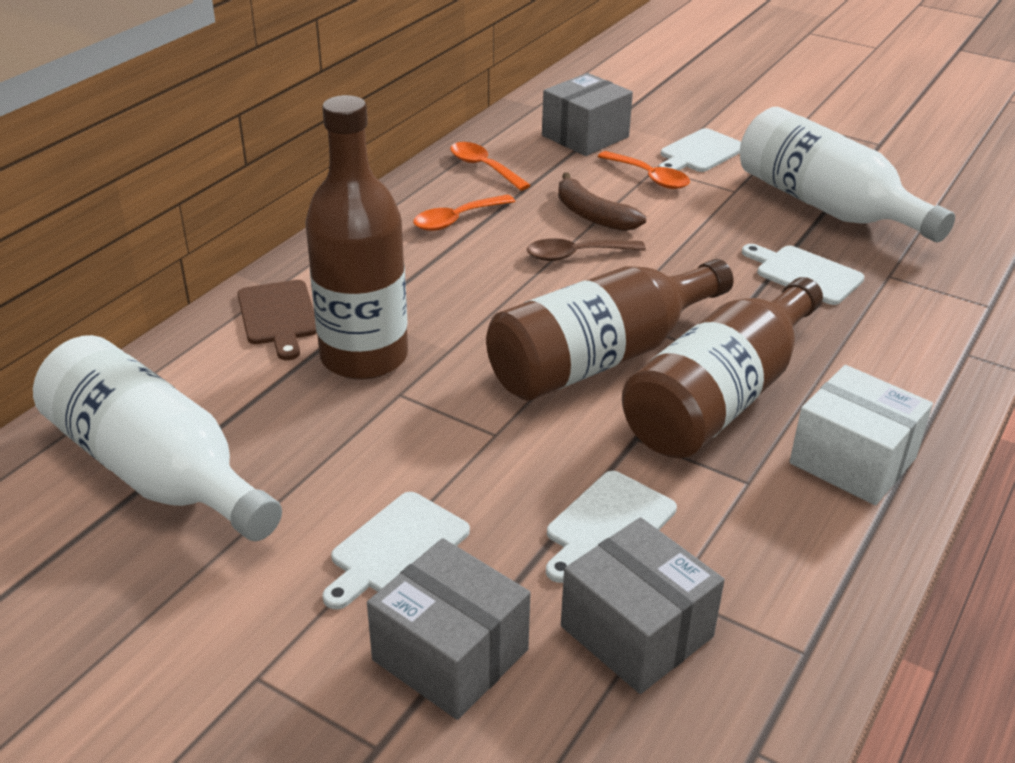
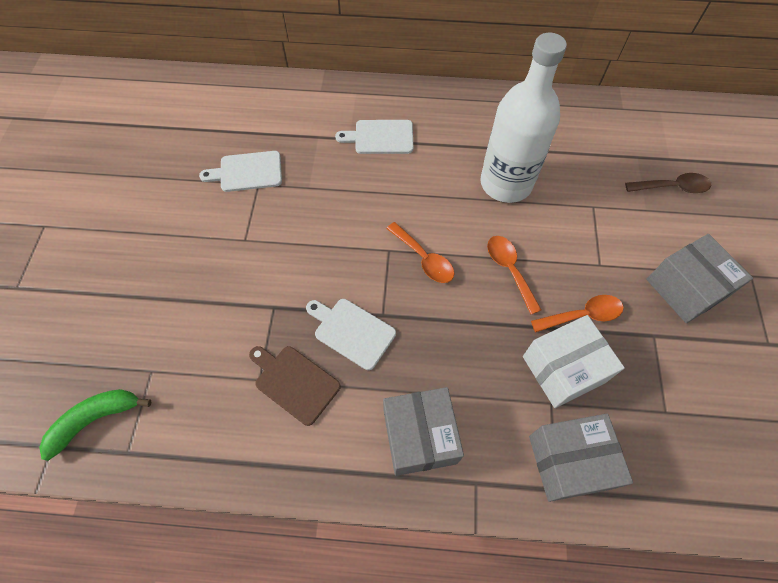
brown banana: [558,172,646,231] = 1 -> none = 0
brown bottle: [305,95,408,380] [486,259,734,401] [622,277,823,458] = 3 -> none = 0
green banana: none = 0 -> [39,389,152,461] = 1
white bottle: [33,335,282,541] [740,107,955,242] = 2 -> [480,33,567,203] = 1
white cutting board: [322,492,470,610] [546,471,677,583] [659,128,741,172] [742,244,864,305] = 4 -> [199,151,282,192] [306,299,396,370] [335,120,413,154] = 3

